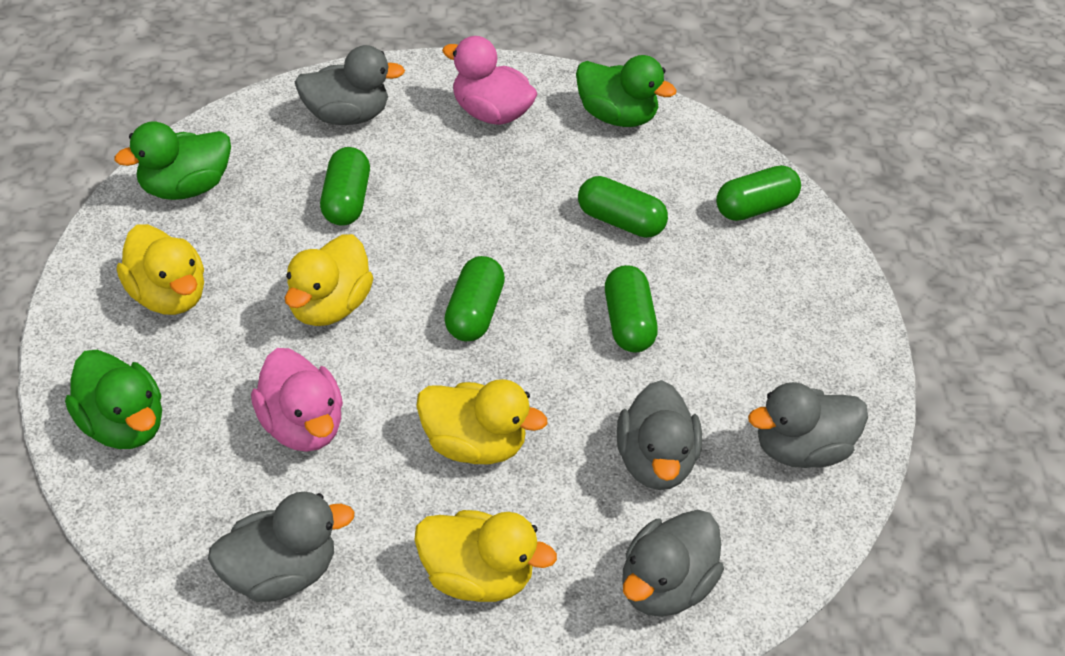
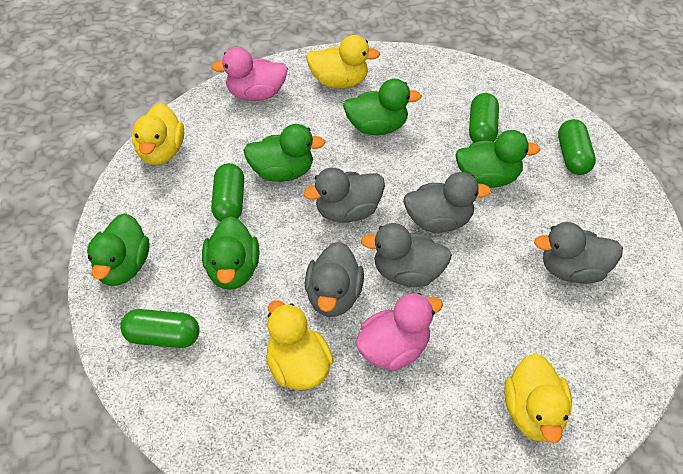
green capsule: [320,147,370,226] [444,256,505,341] [578,176,668,238] [605,265,658,353] [716,165,801,221] = 5 -> [120,309,200,348] [211,163,244,222] [469,93,499,143] [558,119,596,175] = 4
green duck: [65,350,162,449] [115,122,231,200] [576,55,677,127] = 3 -> [87,213,149,286] [202,216,259,290] [243,124,325,182] [343,79,422,135] [455,130,540,188] = 5

